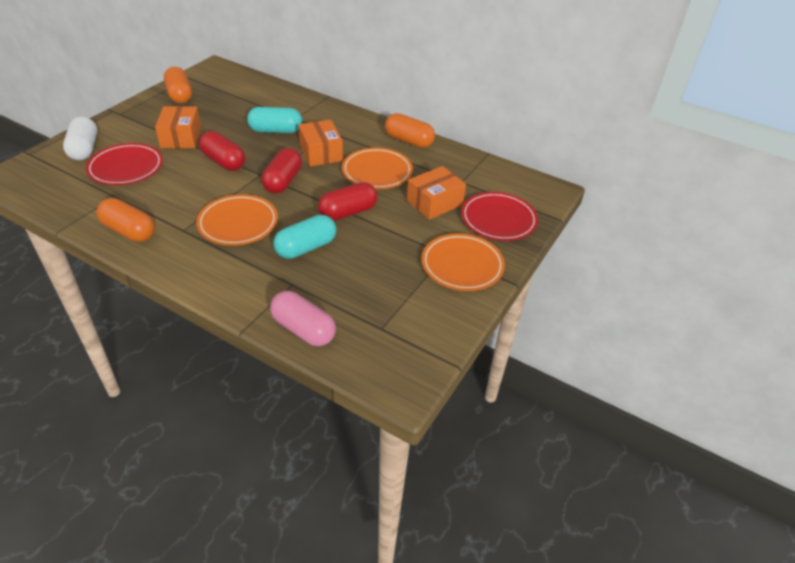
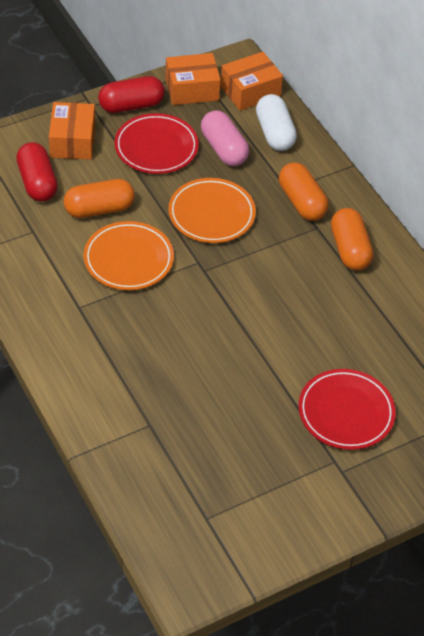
orange plate: [196,194,278,246] [342,148,413,189] [421,234,505,291] = 3 -> [84,221,174,290] [168,178,256,243] = 2
red capsule: [199,131,245,171] [261,148,302,194] [318,182,377,221] = 3 -> [16,142,58,202] [98,76,165,113] = 2
turquoise capsule: [247,107,302,133] [273,215,336,259] = 2 -> none = 0

